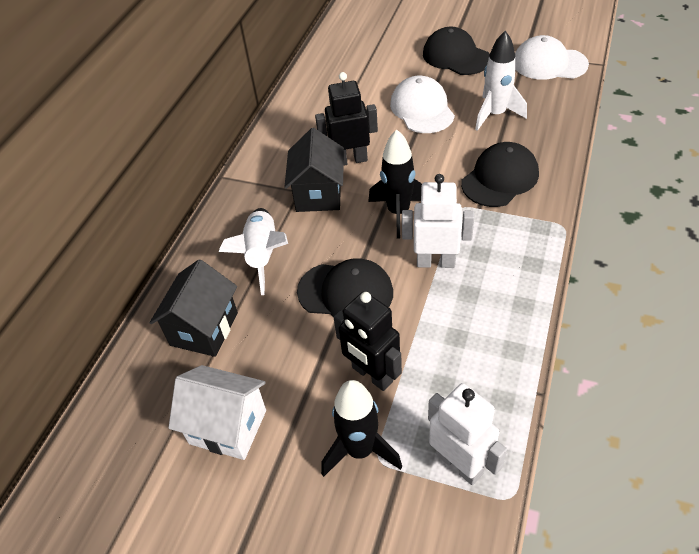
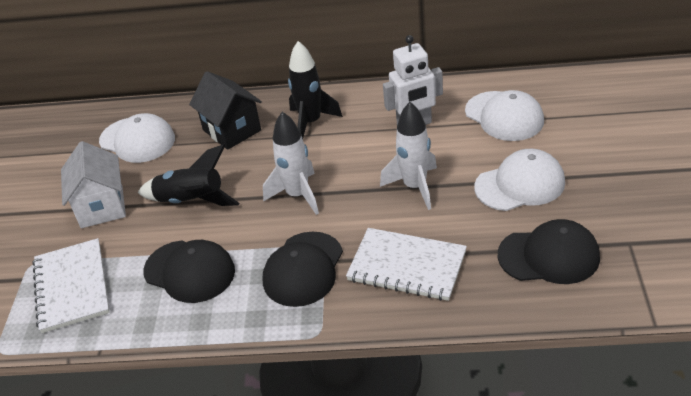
black house: [150,259,238,357] [284,128,344,212] = 2 -> [189,71,262,150] = 1
black robot: [315,72,378,165] [334,292,402,391] = 2 -> none = 0
white cap: [390,76,455,133] [515,35,589,80] = 2 -> [99,113,175,163] [465,90,544,141] [474,149,565,211] = 3
white notebook: none = 0 -> [32,238,110,333] [346,228,467,301] = 2
white robot: [402,174,474,268] [428,383,507,485] = 2 -> [383,35,443,125] = 1

